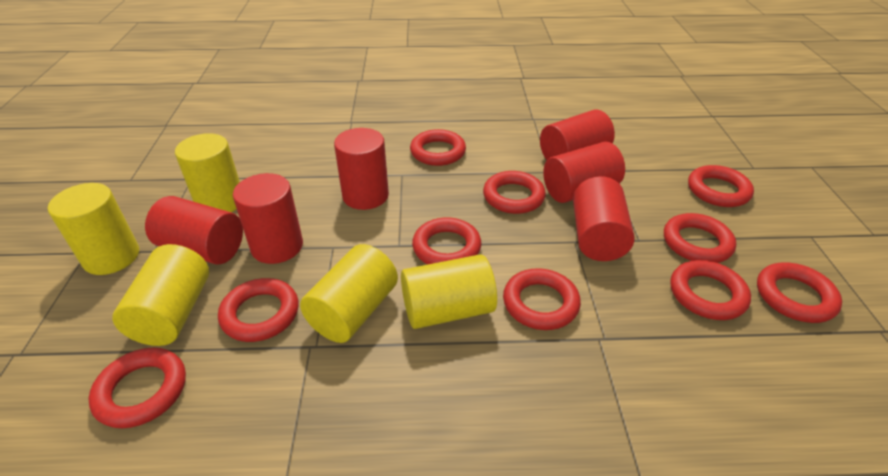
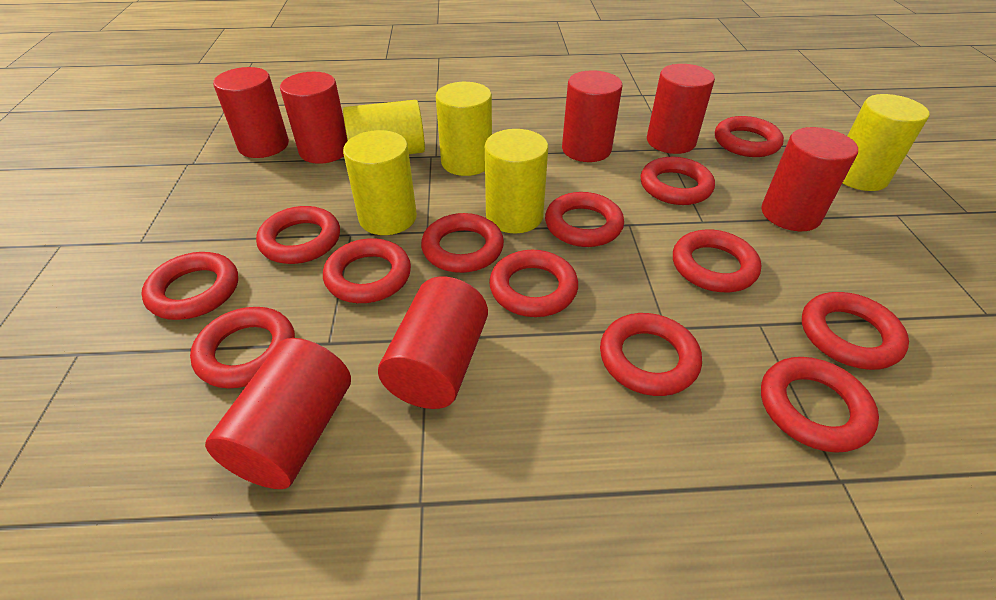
red cylinder: [145,196,243,265] [233,173,303,264] [334,128,389,210] [540,110,615,160] [543,142,625,203] [573,176,635,261] = 6 -> [205,338,351,489] [213,67,289,158] [280,72,348,164] [378,277,488,409] [562,70,622,162] [647,64,715,154] [761,127,858,231] = 7
red ring: [89,348,186,428] [218,278,299,342] [410,129,466,166] [412,217,481,264] [483,171,546,214] [503,268,581,330] [664,213,736,263] [670,260,751,320] [688,165,754,207] [757,263,842,323] = 10 -> [141,252,238,320] [190,307,295,388] [256,206,340,264] [323,238,411,303] [421,213,504,273] [489,250,578,317] [545,192,624,247] [600,313,702,396] [641,157,715,205] [673,229,761,292] [715,116,784,157] [761,357,879,453] [802,292,909,370] = 13

